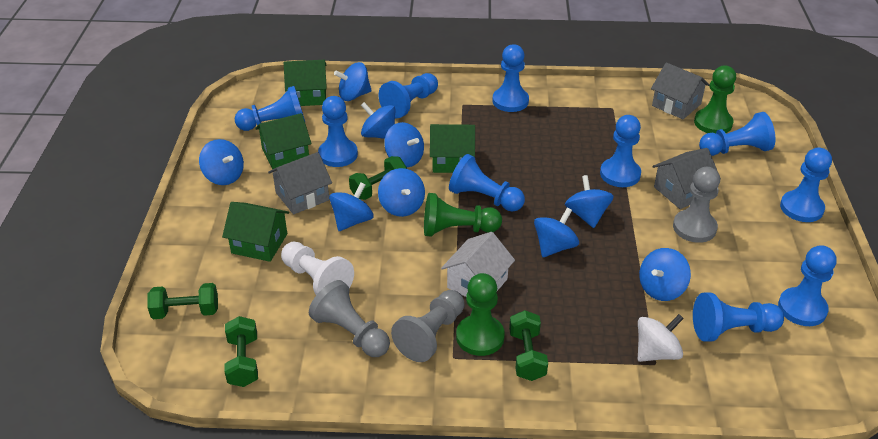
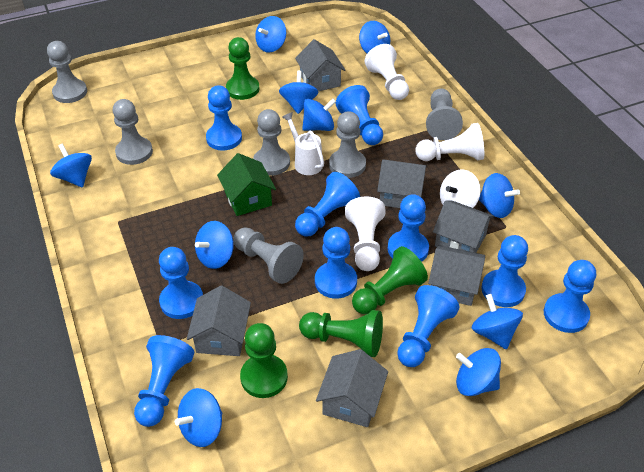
blue spinning top: [199,139,244,185] [329,182,374,231] [334,62,372,101] [361,102,395,139] [378,168,425,217] [384,122,424,167] [534,208,579,257] [565,175,614,228] [639,248,691,301] = 9 -> [50,144,92,188] [175,388,222,447] [195,221,234,269] [255,16,286,52] [279,71,318,114] [302,98,336,131] [359,21,390,53] [456,348,501,396] [472,294,523,349] [479,173,520,218] = 10
green dumbbell: [148,283,218,319] [224,316,258,387] [349,156,407,200] [509,310,548,381] = 4 -> none = 0
green house: [222,202,289,262] [255,113,312,170] [284,60,327,106] [430,124,475,173] = 4 -> [217,153,276,216] = 1
green pawn: [424,193,502,237] [456,273,505,356] [694,66,736,133] = 3 -> [226,37,259,100] [240,323,288,398] [299,310,383,357] [352,246,428,314] = 4
grey house: [268,152,332,215] [651,63,710,119] [652,148,721,209] = 3 -> [187,286,251,356] [295,39,345,91] [316,349,388,427] [377,160,427,208] [428,245,485,306] [433,200,494,253] = 6
grey pawn: [309,280,390,357] [391,290,465,362] [673,167,720,243] = 3 -> [47,41,87,103] [113,99,153,165] [233,227,304,284] [253,109,290,176] [329,111,366,178] [426,88,463,140] = 6
white house: [441,232,515,297] = 1 -> none = 0
white pawn: [281,242,354,295] = 1 -> [345,197,386,271] [364,44,409,100] [415,123,484,161] = 3
white watering can: none = 0 -> [282,112,324,175] = 1

